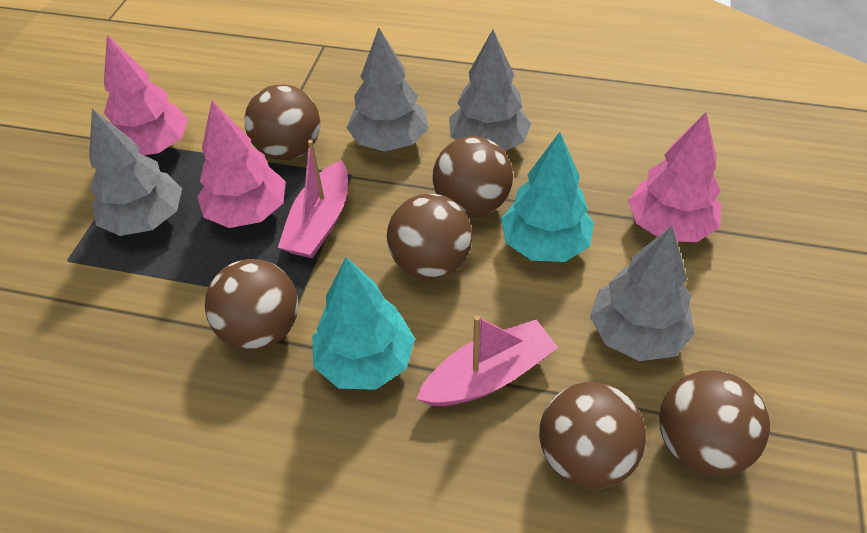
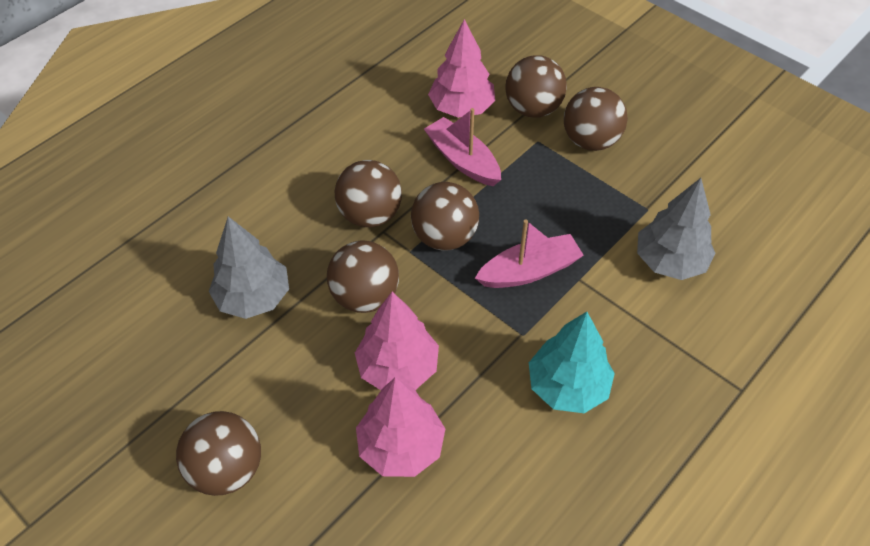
grey tree: [89,109,182,236] [346,28,429,151] [449,30,531,151] [590,226,695,361] = 4 -> [209,216,289,319] [637,178,716,280] = 2
turquoise tree: [312,257,415,390] [501,132,594,262] = 2 -> [529,312,615,413] = 1

